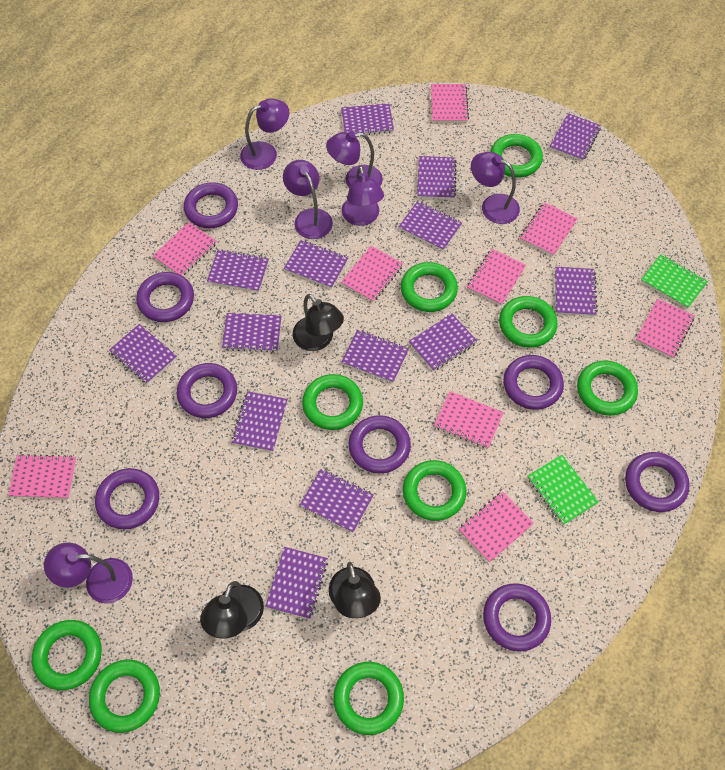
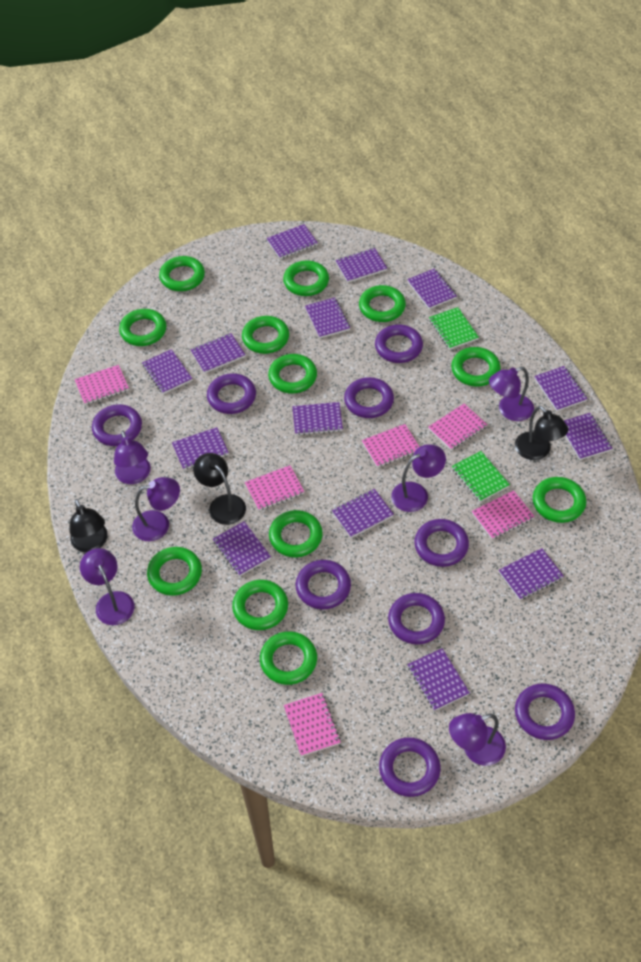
green ring: [32,620,102,690] [89,660,160,733] [302,374,363,430] [333,662,404,735] [401,262,458,312] [403,460,466,521] [490,134,543,178] [499,296,557,348] [577,360,638,416] = 9 -> [119,309,166,346] [147,547,202,596] [159,256,205,291] [232,580,288,630] [242,316,289,354] [260,631,317,685] [268,354,317,393] [269,510,323,557] [283,261,329,296] [359,285,406,322] [451,347,500,387] [533,477,586,523] = 12
pink notebook: [8,454,77,499] [153,222,217,276] [341,246,403,302] [431,84,469,122] [434,391,504,449] [459,491,534,563] [467,249,526,305] [520,202,578,256] [635,299,694,358] = 9 -> [75,365,129,405] [245,465,304,511] [284,693,340,756] [362,424,419,468] [428,404,487,450] [472,490,535,539] = 6
purple ring: [95,468,159,530] [136,272,194,322] [177,363,237,418] [184,182,238,228] [348,415,411,474] [483,583,551,652] [503,355,564,410] [625,452,690,512] = 8 -> [92,404,142,446] [207,373,256,414] [296,560,351,609] [344,377,394,418] [375,325,423,363] [379,737,440,797] [388,593,445,645] [414,519,469,567] [515,683,575,740] = 9

